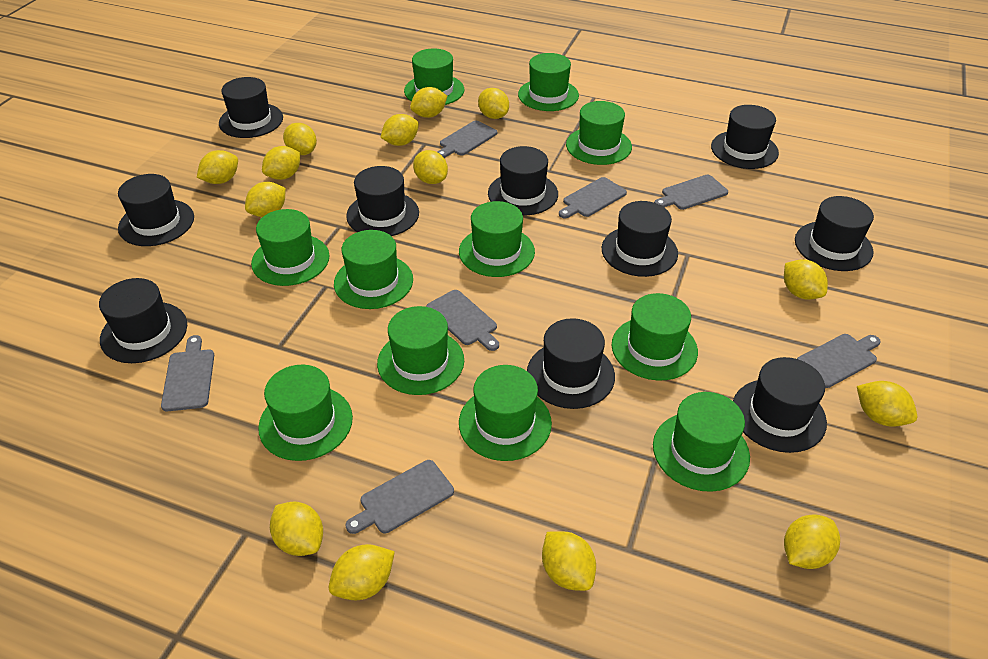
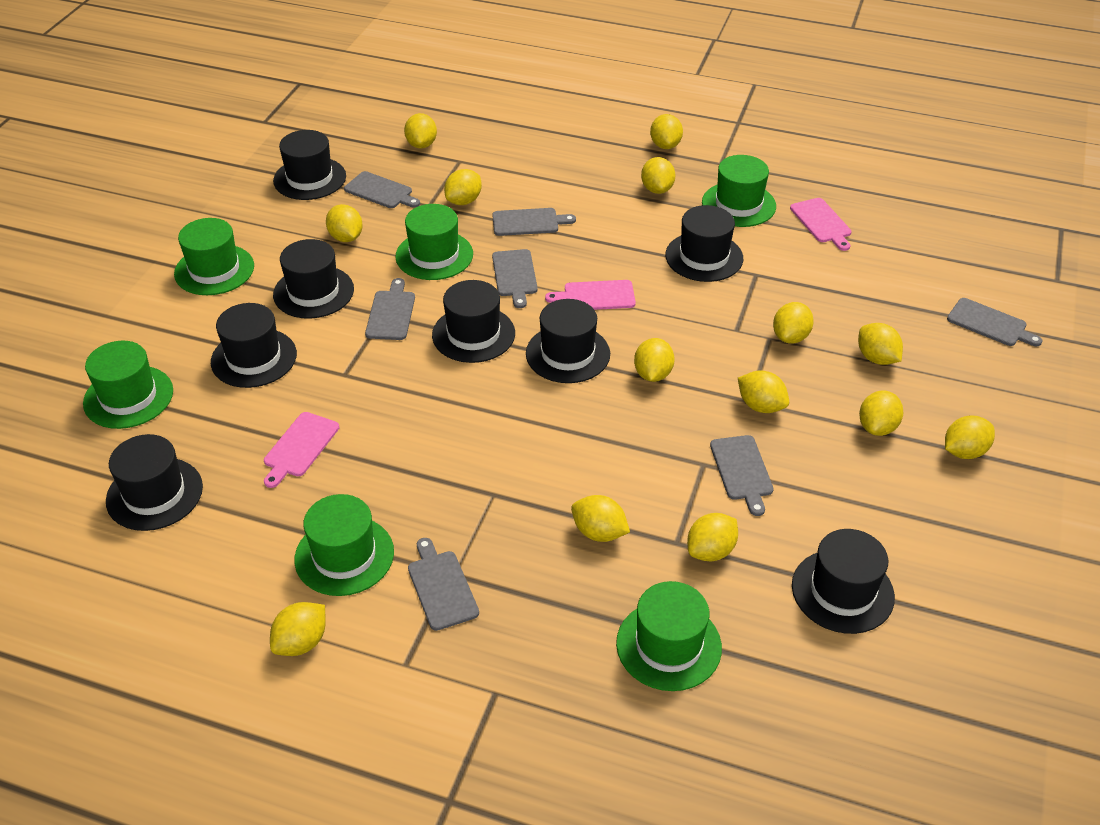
black hat: [99,278,187,363] [118,174,194,246] [219,77,283,138] [346,166,419,236] [488,146,558,216] [527,318,615,409] [602,201,678,277] [711,105,779,169] [733,357,827,453] [795,196,874,271] = 10 -> [106,434,203,531] [211,303,297,388] [273,130,346,200] [273,239,354,319] [432,280,515,363] [526,299,610,383] [665,205,743,282] [792,529,895,634] = 8
green hat: [251,209,329,286] [258,365,353,461] [334,230,413,309] [377,306,464,395] [404,48,464,105] [459,201,535,277] [459,365,552,461] [518,53,579,111] [566,101,632,165] [612,293,698,380] [653,392,750,492] = 11 -> [83,341,173,429] [174,218,254,295] [294,494,394,596] [395,204,473,280] [616,581,722,691] [702,155,776,227] = 6
pink cutting board: none = 0 -> [264,412,339,488] [545,280,636,310] [790,198,852,251] = 3

